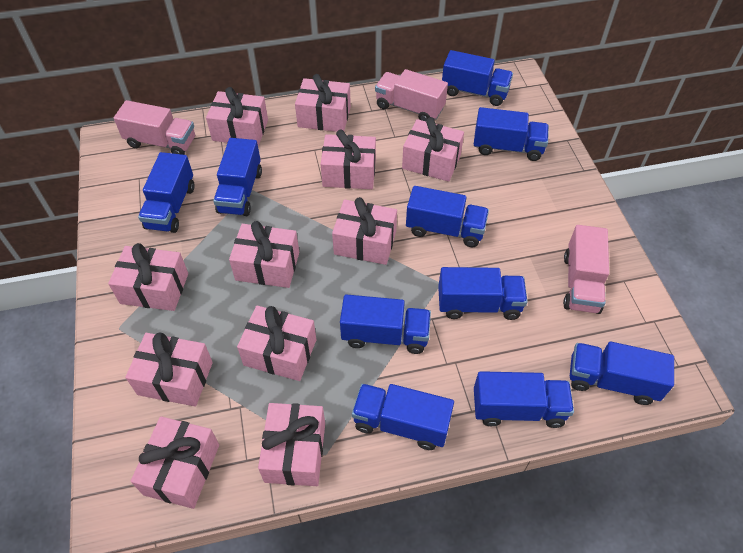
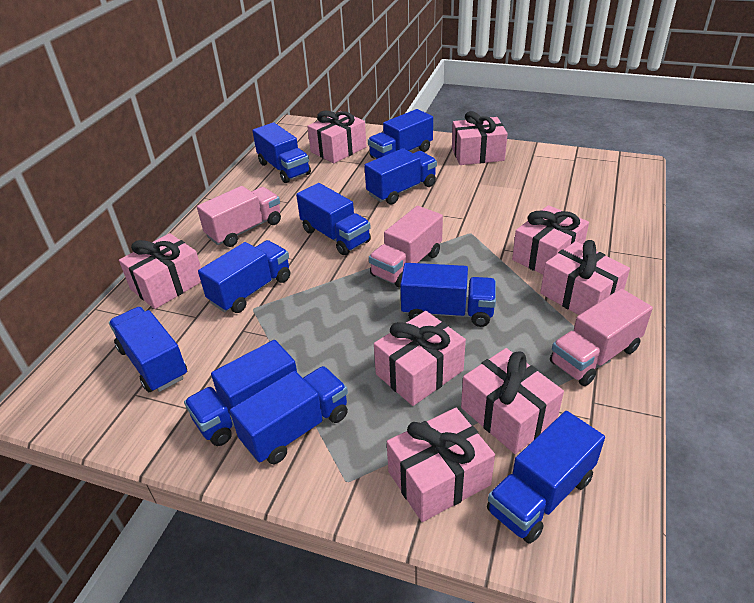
pink gift: [108,243,188,311] [125,332,213,407] [131,416,219,509] [206,87,268,146] [229,221,299,288] [237,305,316,381] [258,403,325,486] [295,74,351,132] [321,130,376,189] [332,197,397,265] [402,117,464,182] = 11 -> [119,233,201,309] [307,111,367,163] [374,311,466,406] [387,408,495,522] [452,111,508,165] [461,348,564,454] [512,205,589,274] [540,240,630,315] = 8

